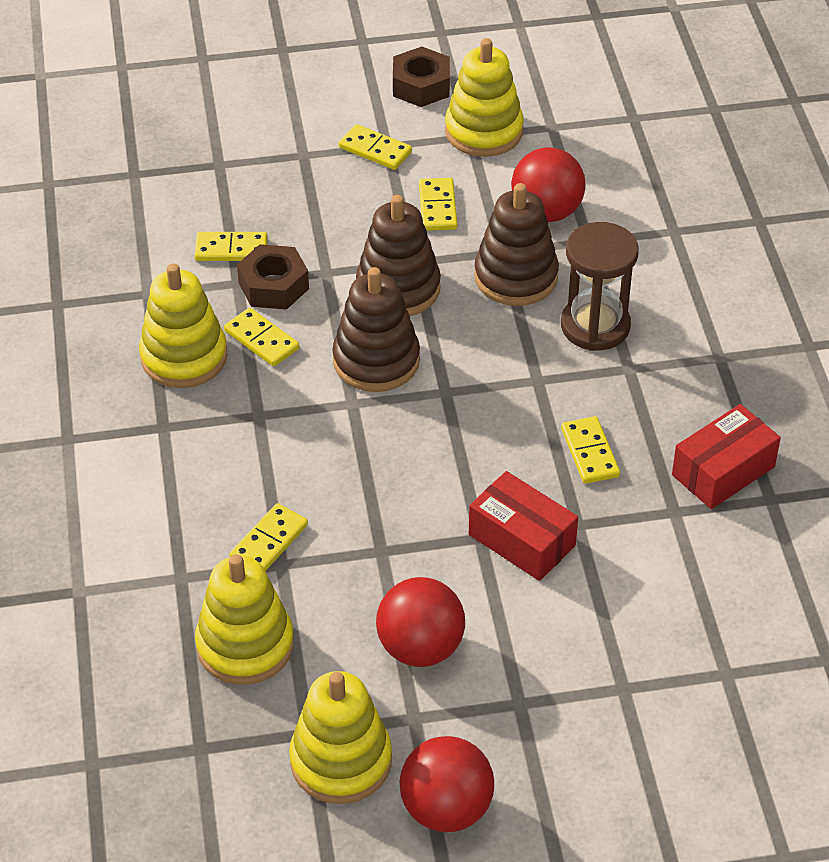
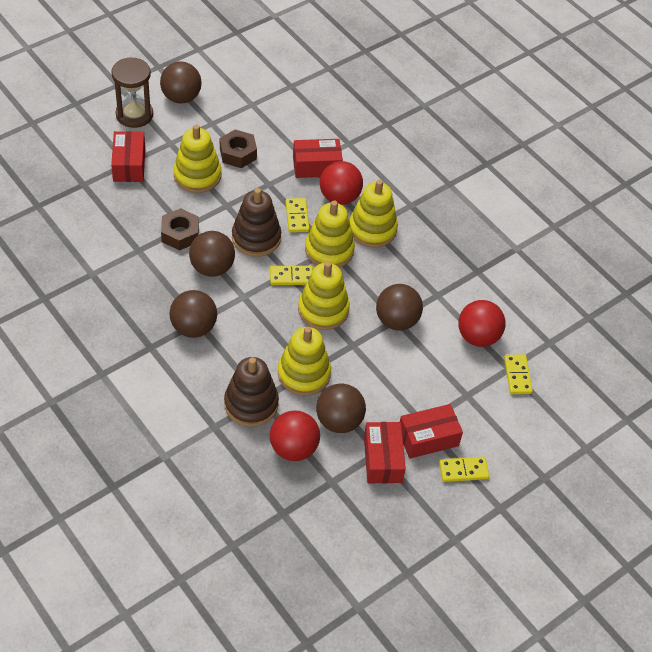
brown ball: none = 0 -> [160,61,202,104] [169,290,217,338] [189,231,235,277] [316,384,366,433] [376,284,423,331] = 5
brown stacking toy: [333,267,420,392] [356,195,441,316] [474,183,559,306] = 3 -> [224,357,279,427] [232,188,281,257] = 2
red box: [469,471,578,581] [672,404,781,509] = 2 -> [111,131,145,182] [293,139,343,178] [364,422,406,483] [400,404,463,459] = 4
yellow domino: [195,232,267,261] [224,308,299,367] [230,503,308,571] [339,124,412,170] [419,178,457,231] [561,416,620,484] = 6 -> [270,266,313,285] [286,198,310,232] [439,457,489,482] [504,355,533,394] = 4
yellow stacking toy: [139,263,227,388] [195,554,294,685] [289,671,392,804] [445,38,524,157] = 4 -> [173,125,221,193] [278,327,331,396] [298,261,350,330] [305,201,355,268] [349,180,398,248] = 5

